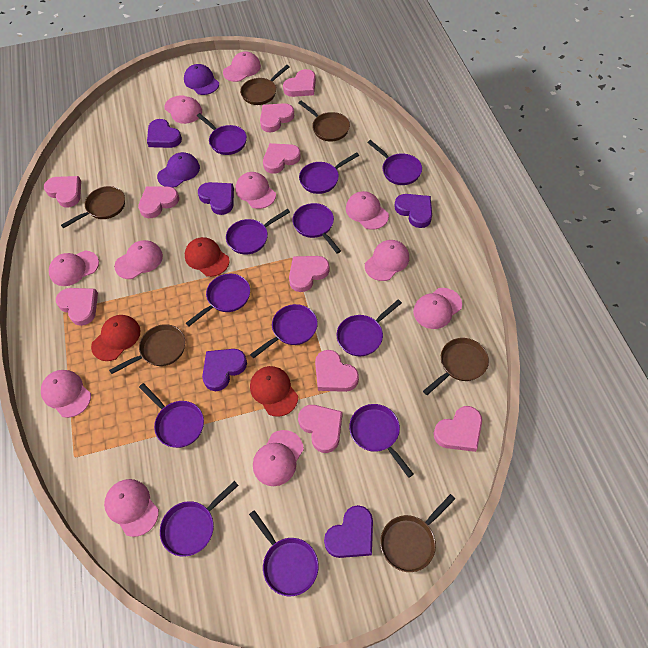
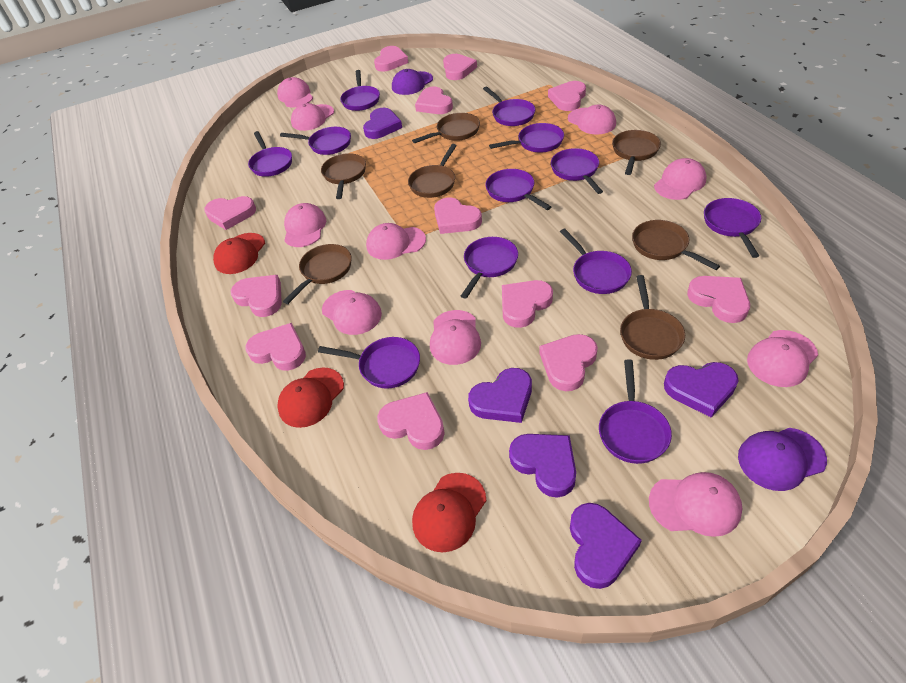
brown pan: [61,186,125,228] [109,324,185,374] [240,65,289,105] [298,101,350,141] [380,494,455,572] [423,338,489,395] = 6 -> [283,244,352,304] [321,153,366,199] [408,144,457,198] [412,113,480,143] [612,130,661,175] [620,275,685,360] [632,220,720,270] = 7
pink cap: [41,370,91,418] [49,251,99,286] [104,479,159,537] [114,240,163,279] [164,95,202,124] [223,52,261,82] [235,172,276,209] [253,430,304,486] [346,191,389,230] [365,240,409,281] [413,288,462,329] = 11 -> [277,77,313,107] [284,203,326,247] [291,103,334,131] [322,290,382,335] [366,223,426,260] [430,310,481,365] [568,105,616,134] [649,472,743,537] [654,158,707,200] [747,330,818,387] = 10
pink heart: [44,176,81,207] [56,288,98,326] [138,186,179,218] [260,103,294,132] [263,143,301,174] [283,69,316,97] [289,256,330,292] [298,405,343,453] [315,350,359,392] [434,406,482,452] = 10 -> [204,196,256,230] [231,275,282,317] [245,323,306,371] [374,46,408,72] [377,392,445,450] [415,87,453,114] [434,197,482,234] [443,54,477,80] [502,280,553,328] [539,334,598,391] [548,81,586,111] [687,276,750,323] = 12

